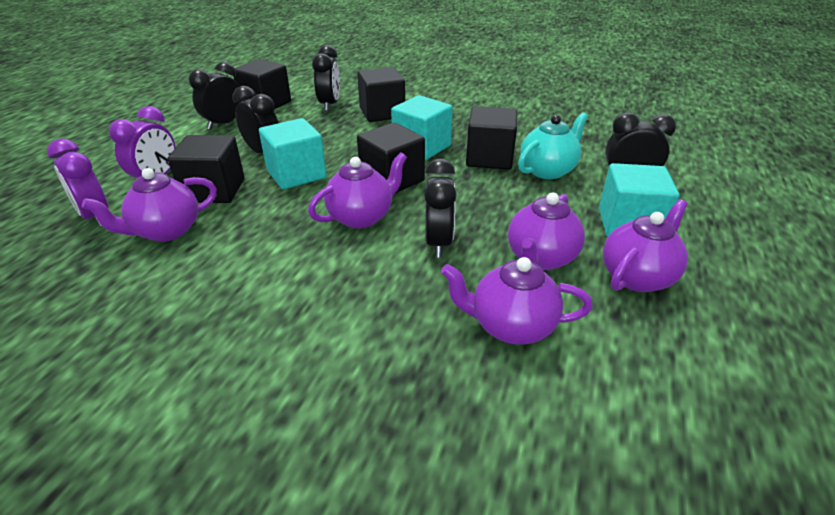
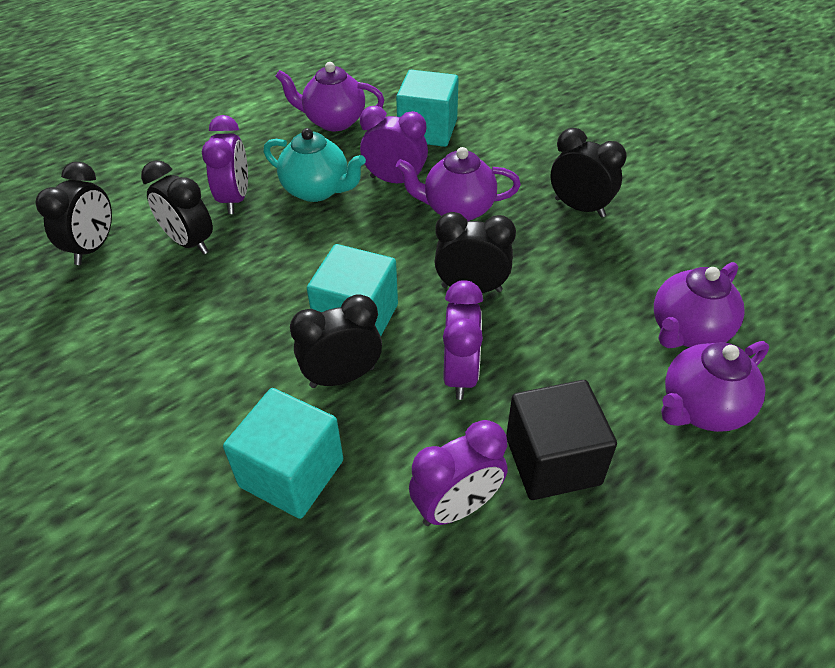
black cube: [168,135,245,203] [233,59,291,109] [357,67,405,122] [357,122,425,193] [466,106,517,170] = 5 -> [506,380,617,500] = 1
purple clock: [47,139,109,227] [109,106,176,178] = 2 -> [202,115,248,214] [360,106,428,183] [409,420,508,526] [443,280,483,400] = 4
purple teapot: [82,168,217,242] [308,152,407,229] [441,257,593,345] [508,193,585,270] [603,199,688,292] = 5 -> [275,62,384,131] [396,147,521,221] [654,262,745,348] [661,341,769,432] = 4

